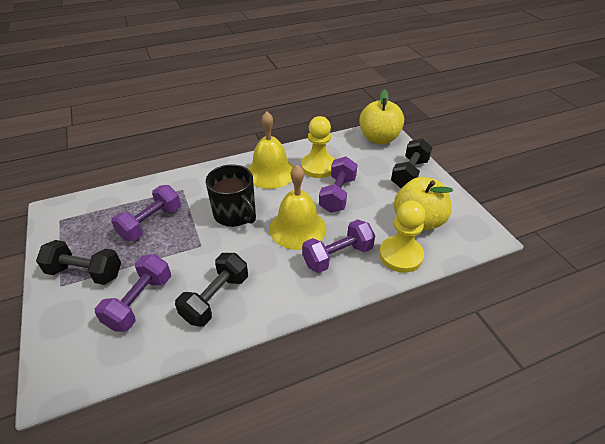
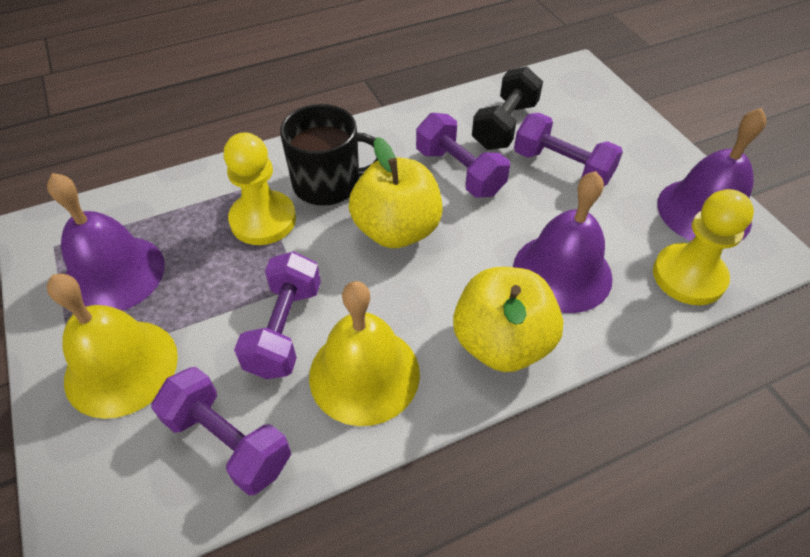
black dumbbell: [36,240,121,285] [175,253,248,327] [391,139,433,188] = 3 -> [472,66,543,150] = 1
purple bell: none = 0 -> [47,173,165,311] [513,171,613,313] [657,108,767,241] = 3

